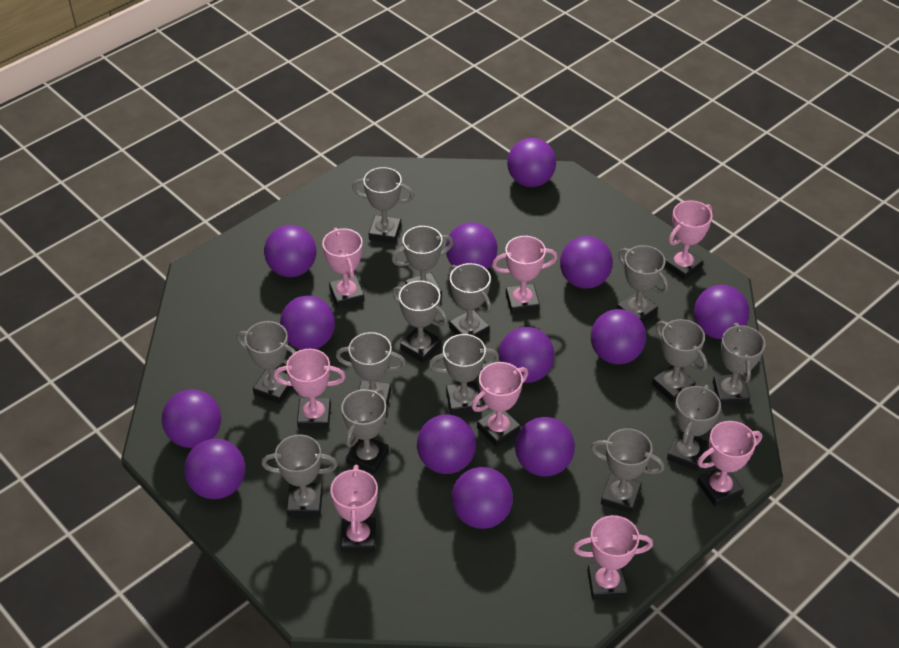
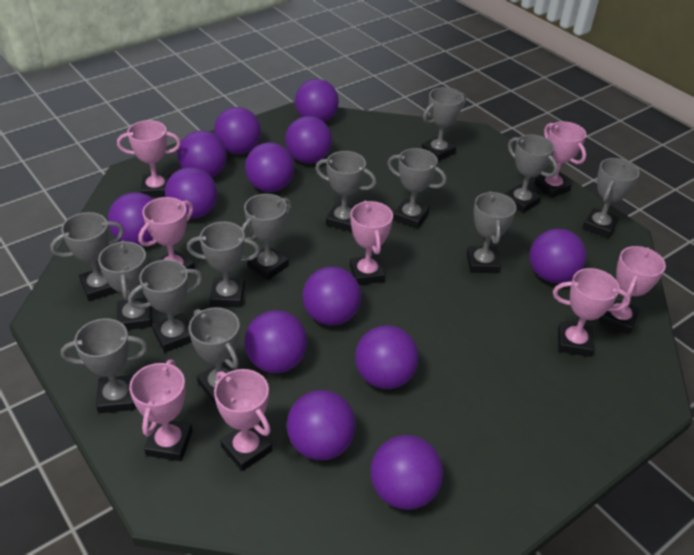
grey trophy: [237,321,296,404] [261,435,338,517] [336,332,406,411] [341,388,389,474] [352,167,414,244] [392,226,453,298] [392,281,448,363] [429,334,499,415] [449,263,492,338] [591,428,665,514] [617,245,669,323] [652,319,707,403] [667,385,721,471] [713,323,765,405] = 14 -> [50,212,124,301] [61,319,148,413] [98,240,152,330] [128,260,203,352] [187,222,260,307] [189,307,240,405] [241,194,291,280] [315,151,376,232] [387,148,447,229] [422,87,466,161] [467,191,517,273] [504,134,558,213] [583,158,640,238] = 13

